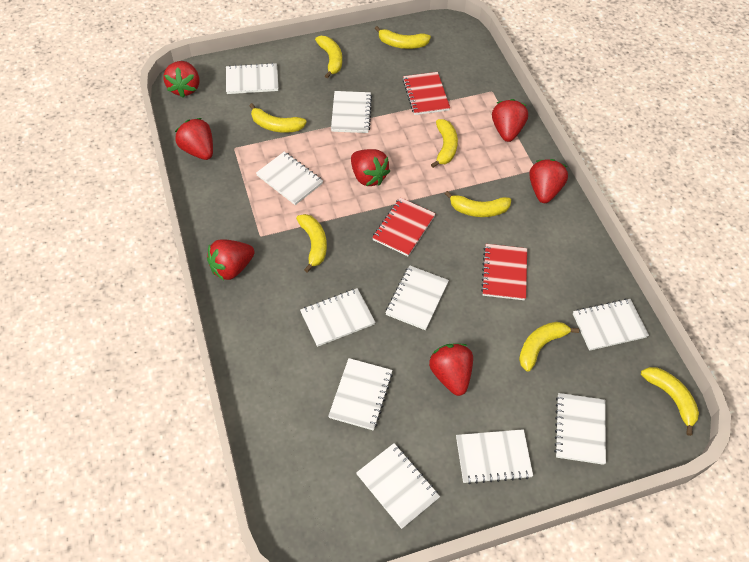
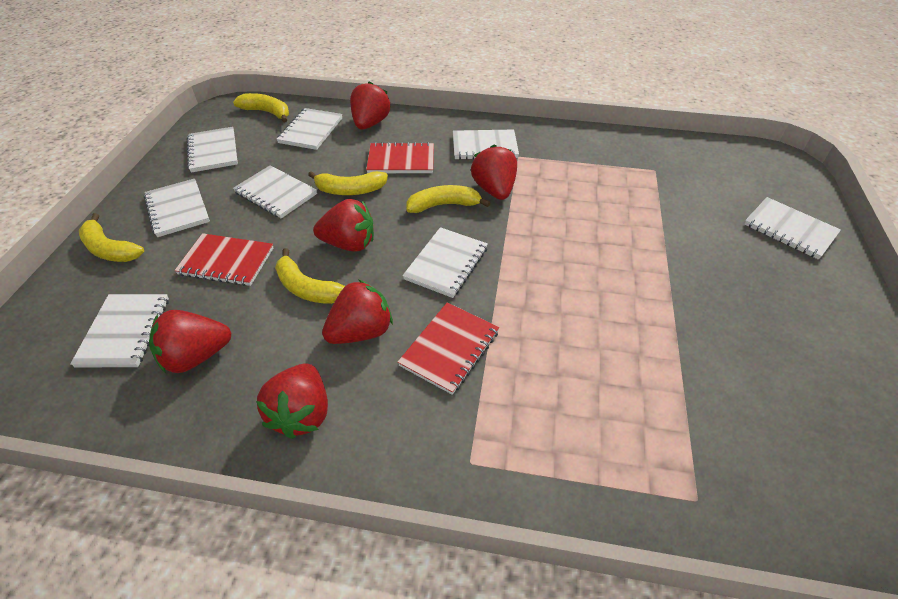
red strawberry: [163,61,199,98] [175,118,213,160] [207,239,255,280] [351,149,390,186] [429,343,473,396] [492,99,528,142] [529,159,568,203] = 7 -> [149,310,231,373] [256,363,328,439] [313,199,374,252] [322,279,393,344] [350,81,391,129] [471,144,517,200] = 6
white notebook: [226,63,278,94] [256,152,323,205] [300,288,375,347] [328,358,393,431] [331,91,372,133] [356,443,440,529] [385,265,449,330] [456,429,533,484] [554,393,606,465] [573,298,649,351] = 10 -> [70,294,169,367] [144,179,210,237] [187,127,238,173] [233,165,317,218] [276,108,342,150] [402,227,488,298] [453,129,519,160] [744,197,841,260] = 8
yellow banana: [249,103,307,133] [296,214,327,273] [315,36,342,79] [375,26,431,49] [431,119,458,168] [445,191,511,217] [519,322,579,372] [641,367,699,436] = 8 -> [79,213,144,262] [233,93,289,123] [275,248,345,304] [308,171,388,195] [406,185,490,213] = 5

